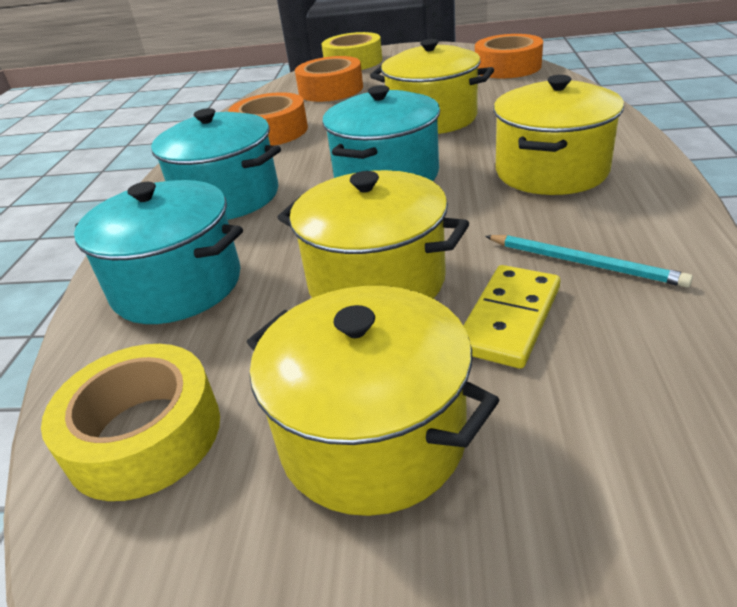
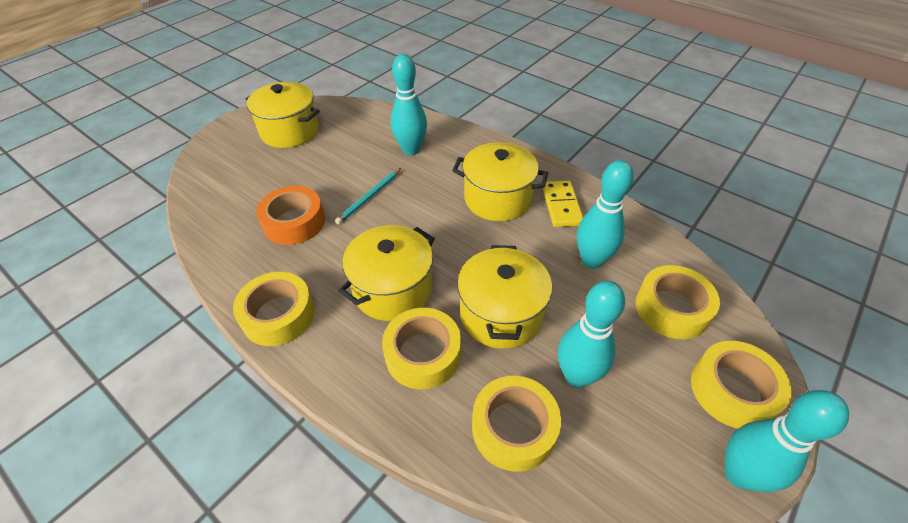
orange tape: [228,92,308,145] [295,56,363,102] [475,34,543,78] = 3 -> [256,186,325,245] = 1
turquoise bowling pin: none = 0 -> [391,54,427,155] [558,281,625,388] [577,160,634,269] [724,390,849,492] = 4
turquoise pot: [74,180,243,324] [151,108,281,220] [322,85,440,181] = 3 -> none = 0
yellow tape: [41,344,220,501] [322,32,382,70] = 2 -> [233,272,315,346] [382,308,461,389] [472,376,561,472] [636,265,720,339] [691,341,792,429] = 5

